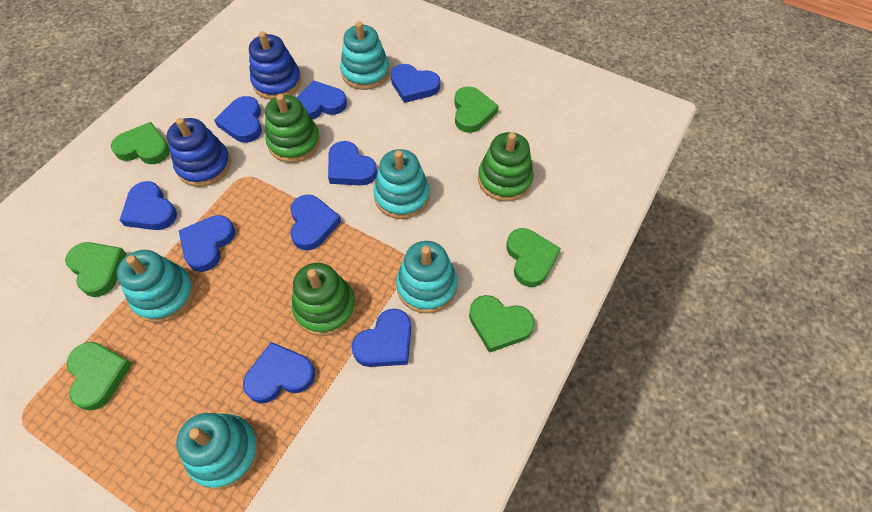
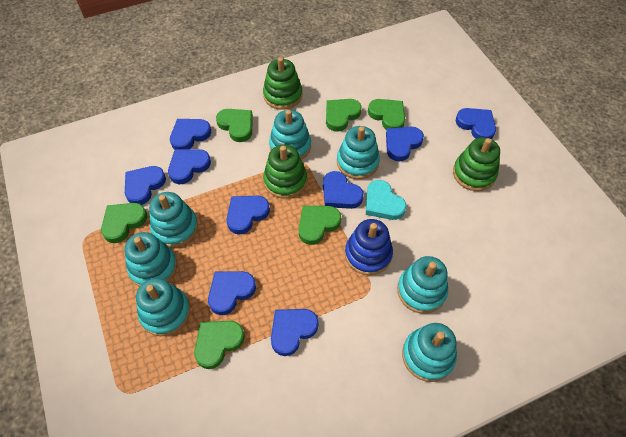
blue stacking toy: [167,118,231,187] [249,31,302,100] = 2 -> [345,219,393,275] = 1
turquoise heart: none = 0 -> [366,180,406,220] = 1
turquoise stacking toy: [117,250,195,323] [176,413,259,489] [340,21,390,90] [374,149,430,219] [396,241,458,314] = 5 -> [124,232,177,287] [136,278,190,336] [149,192,198,247] [269,110,311,160] [337,126,380,179] [397,256,448,314] [402,323,457,382] = 7

